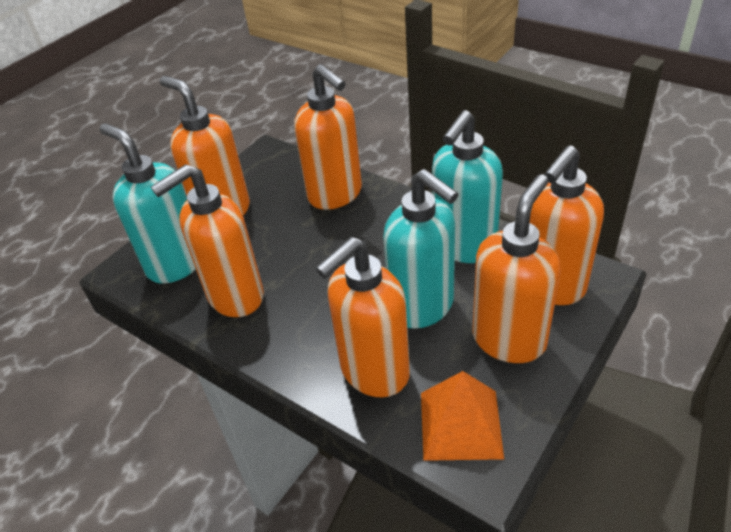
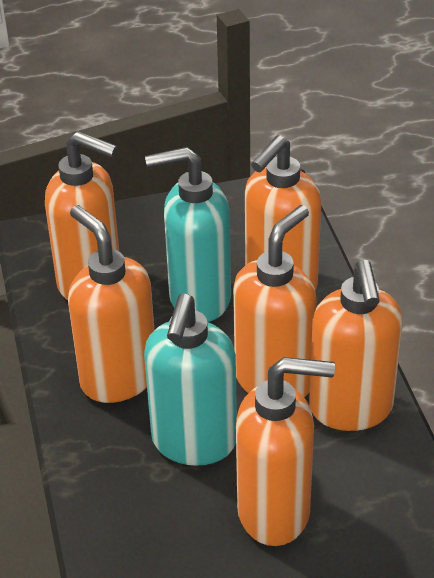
orange pyramid: [421,371,504,461] = 1 -> none = 0
turquoise soap dispenser: [99,123,196,284] [383,169,458,329] [432,110,503,263] = 3 -> [144,294,237,466] [145,147,231,322] = 2

